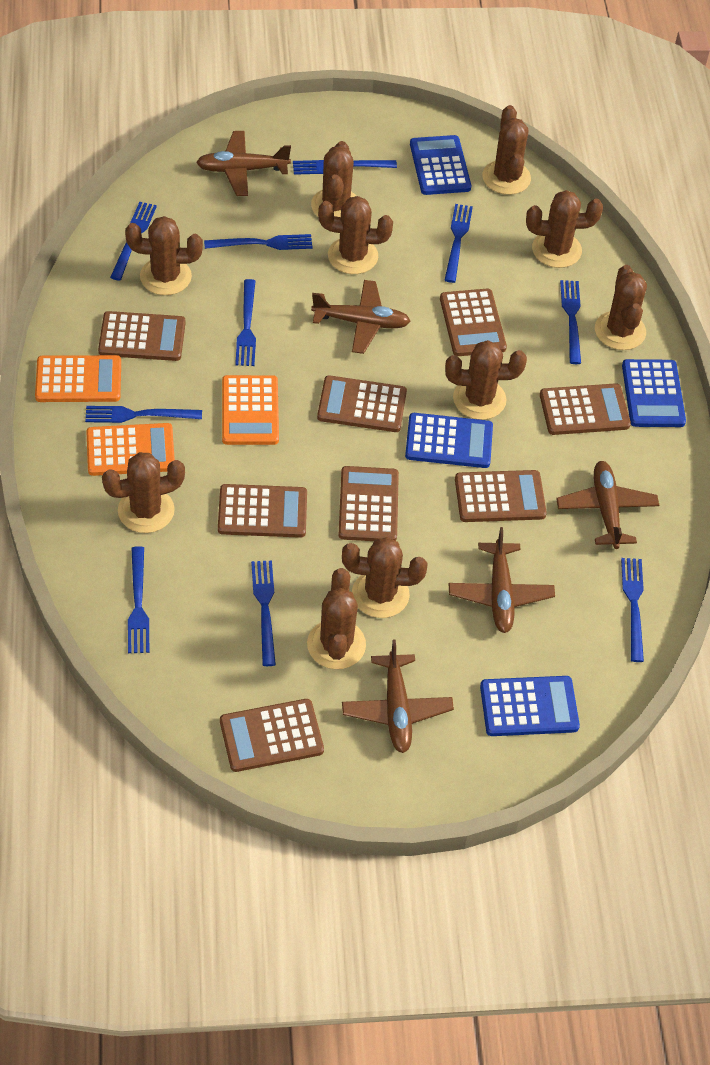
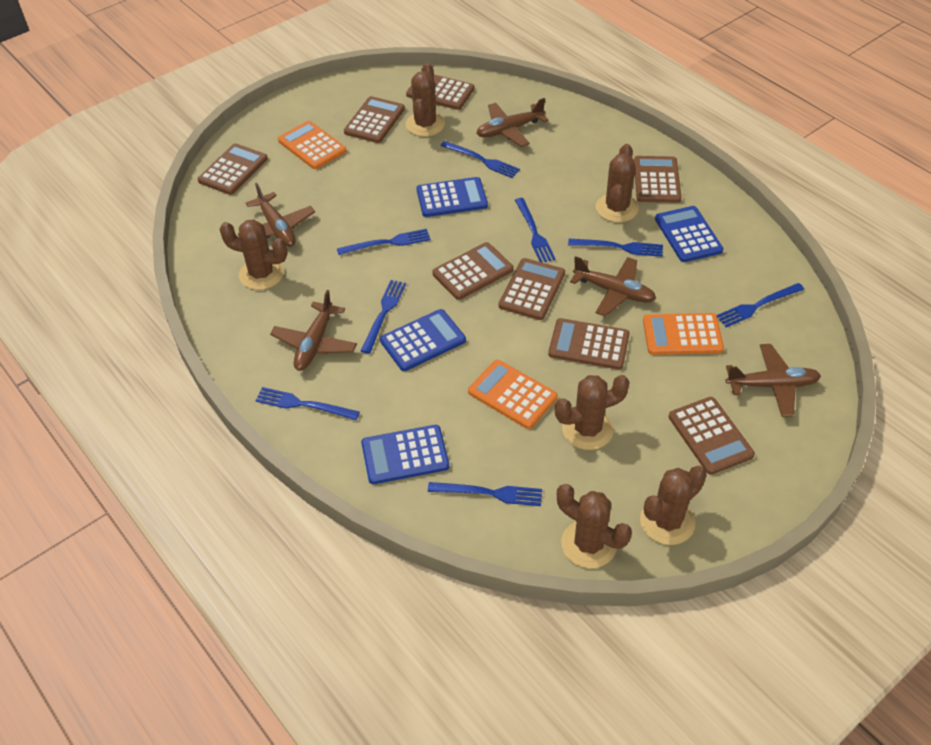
blue fork: [85,406,202,423] [110,202,157,281] [128,546,149,653] [204,234,313,250] [235,279,256,366] [251,561,276,666] [293,160,397,175] [445,204,473,283] [560,280,581,364] [621,558,644,662] = 10 -> [255,387,360,420] [337,229,431,255] [361,280,406,354] [428,482,542,506] [441,141,520,178] [515,198,556,263] [568,239,663,257] [717,283,804,327] = 8
brown cactus: [102,452,185,533] [125,216,203,295] [307,568,366,669] [311,141,356,218] [318,196,393,274] [342,537,427,618] [445,340,527,420] [483,105,531,195] [526,190,603,268] [595,265,647,350] = 10 -> [220,220,287,290] [406,63,445,137] [555,375,630,450] [557,484,632,568] [596,144,639,222] [640,466,707,545] = 6

